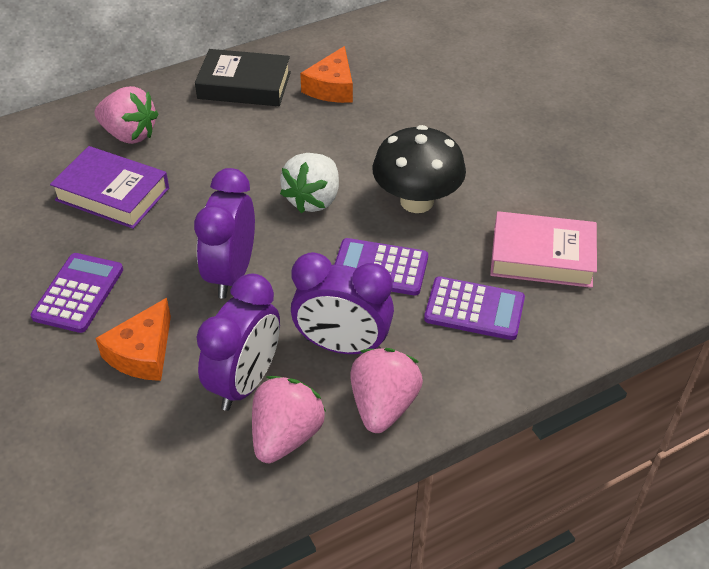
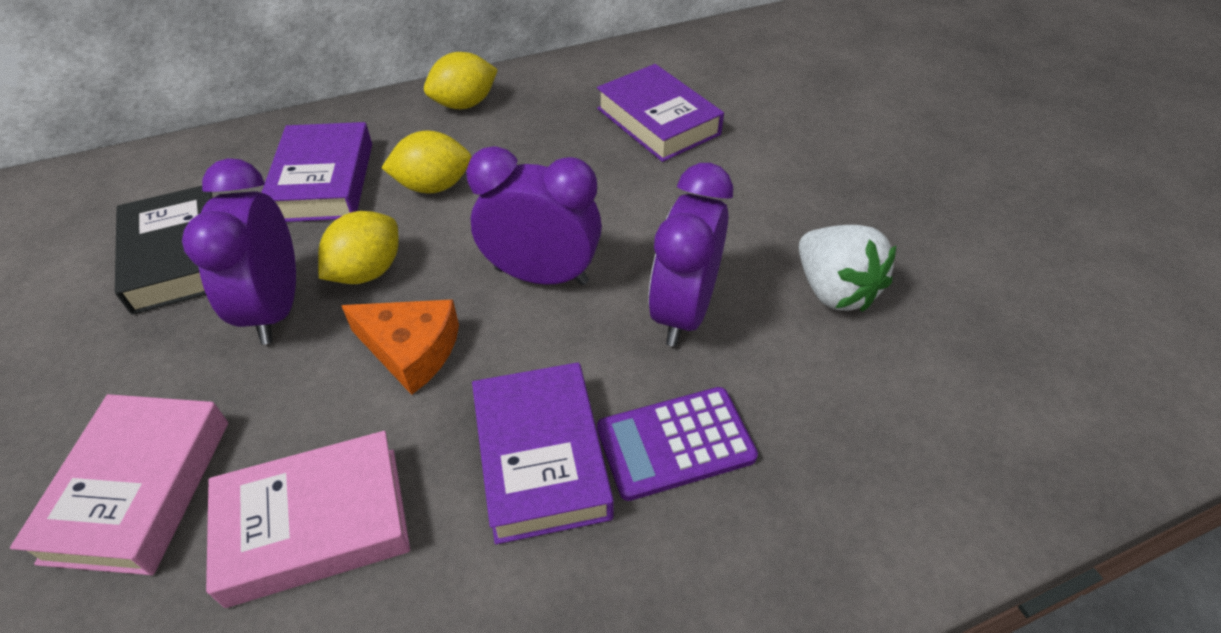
black mushroom: [372,125,466,213] = 1 -> none = 0
orange cheese: [95,298,171,381] [300,46,353,103] = 2 -> [341,299,459,395] = 1
pink book: [490,211,597,288] = 1 -> [10,394,228,575] [206,431,410,608] = 2
pink strawberry: [95,86,158,144] [252,376,326,463] [350,348,423,433] = 3 -> none = 0
purple book: [50,146,169,229] = 1 -> [261,122,372,222] [472,362,614,544] [597,64,724,162] = 3
purple calculator: [31,253,123,333] [334,238,428,296] [424,276,525,340] = 3 -> [597,387,758,501] = 1
yellow lemon: none = 0 -> [318,211,398,284] [381,130,472,194] [424,52,498,109] = 3

